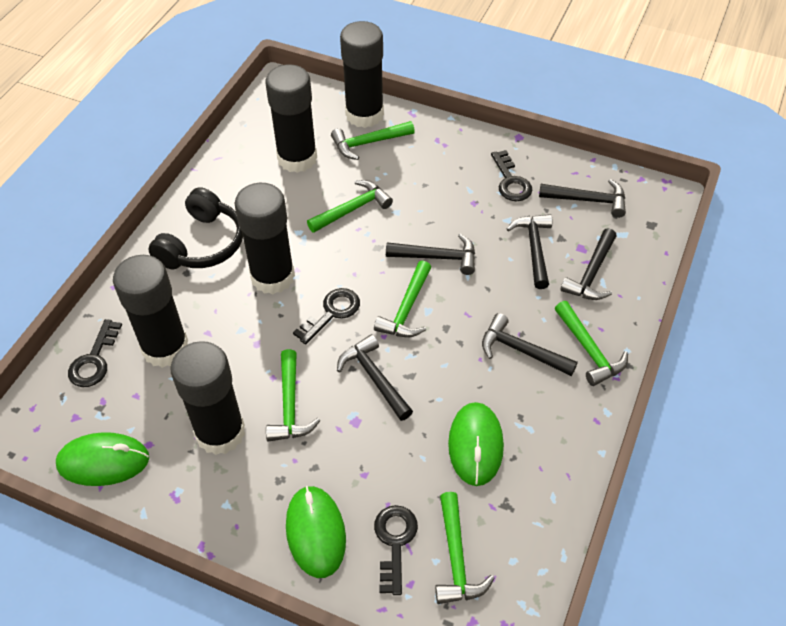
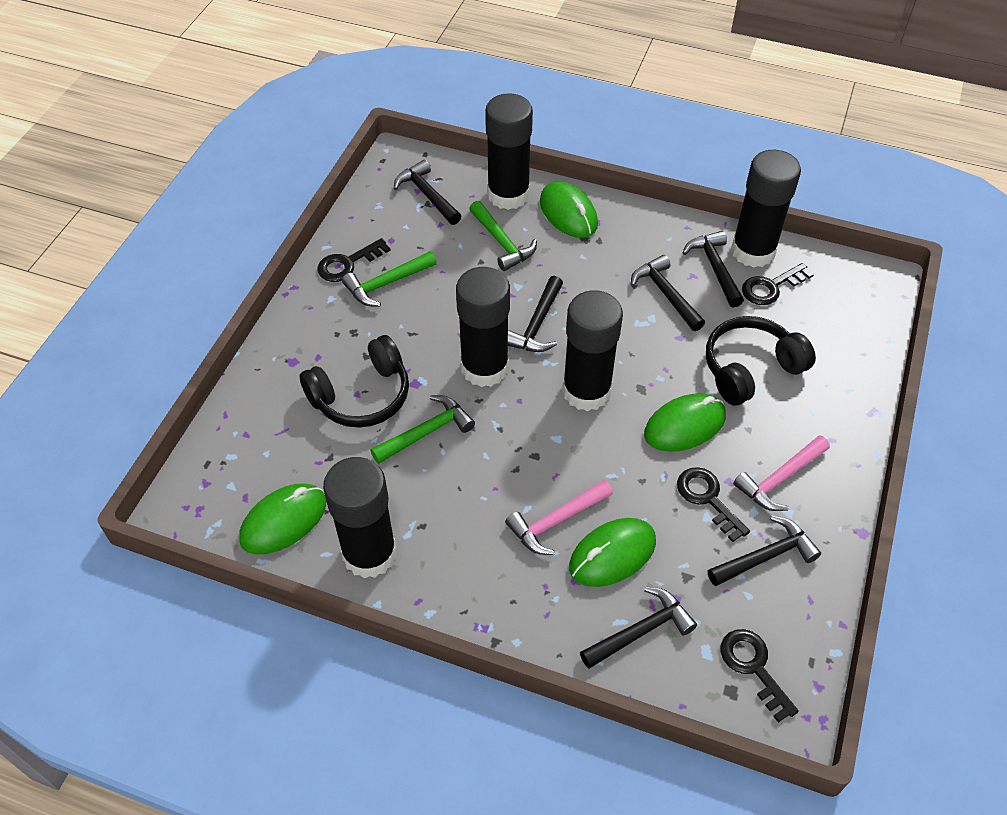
black headphones: [148,187,243,269] = 1 -> [300,335,409,428] [706,316,816,406] = 2
green hammer: [266,349,320,442] [307,180,393,233] [331,121,415,160] [374,261,432,338] [435,492,495,604] [555,301,628,386] = 6 -> [342,251,437,306] [370,395,475,464] [469,201,537,271] = 3
green mouse: [56,432,149,486] [286,486,346,578] [448,402,504,486] = 3 -> [239,483,326,555] [540,182,598,238] [569,518,656,587] [644,393,726,452] = 4
pink hammer: none = 0 -> [505,480,613,555] [733,435,830,511] = 2

